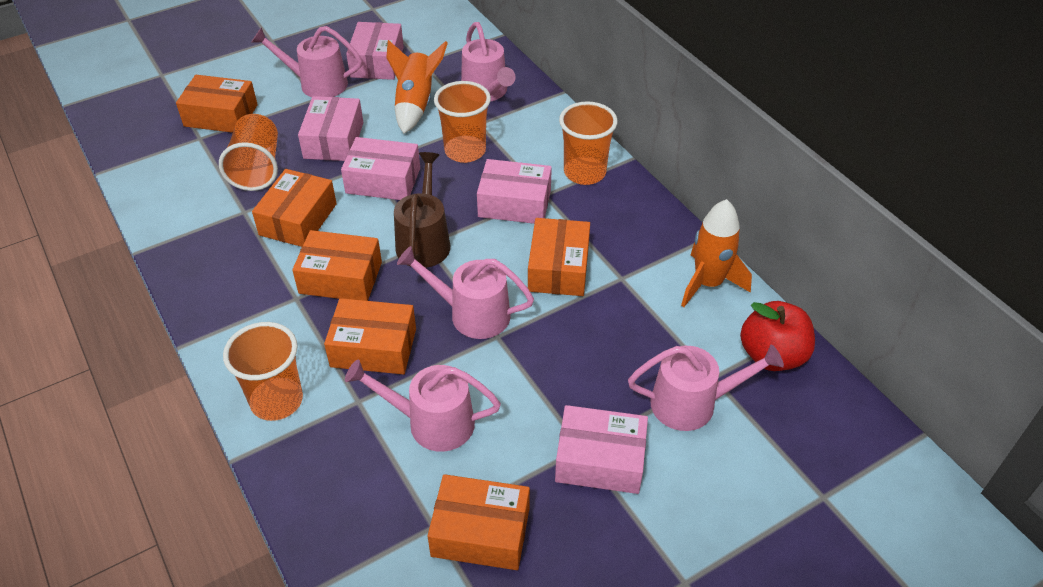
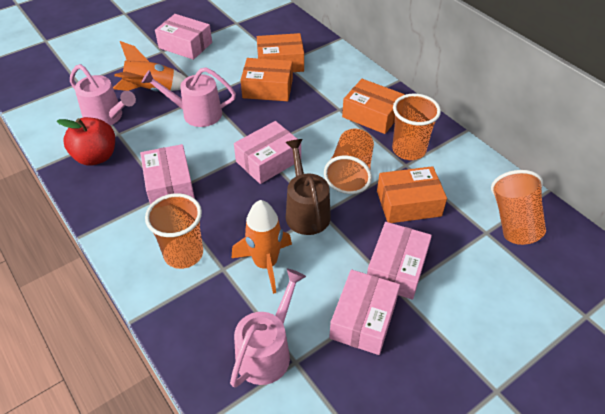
orange box: [176,75,258,133] [252,169,337,247] [292,230,382,301] [324,298,416,374] [427,474,530,570] [528,218,590,296] = 6 -> [241,58,293,101] [257,33,304,72] [342,79,405,134] [377,166,447,223] = 4
pink watering can: [252,26,362,97] [345,359,501,452] [397,246,534,339] [461,22,515,101] [628,345,784,431] = 5 -> [70,64,136,126] [141,67,236,127] [230,269,306,388] = 3

